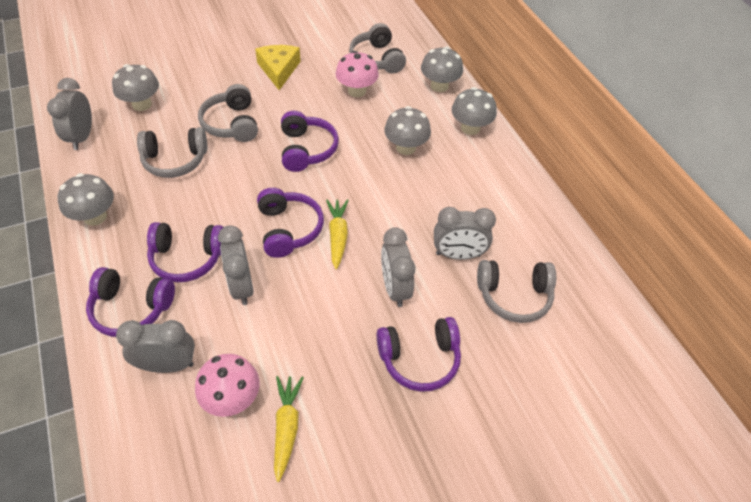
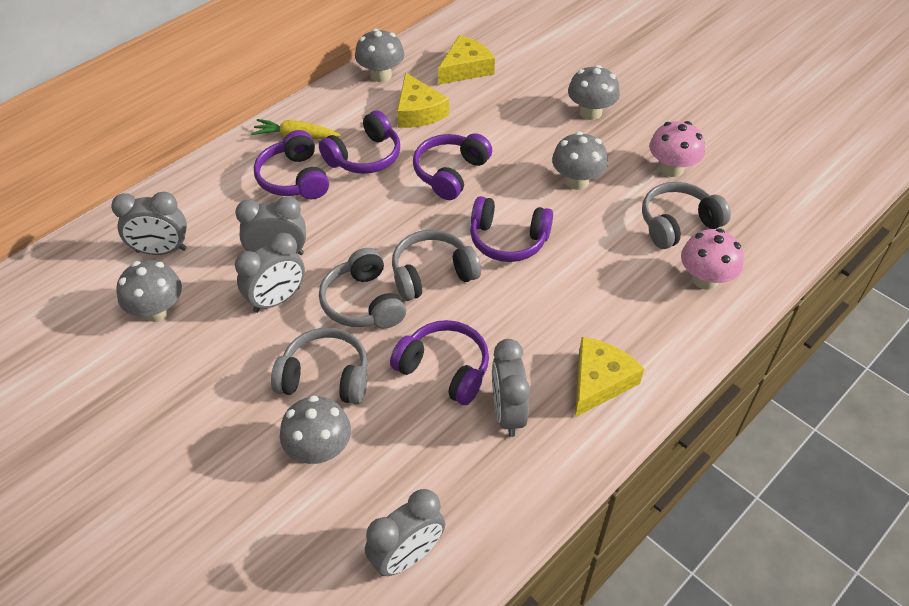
yellow carrot: [274,376,304,482] [326,199,349,269] = 2 -> [251,119,341,139] = 1
yellow cheese: [255,45,301,90] = 1 -> [397,72,449,128] [438,35,495,85] [575,337,644,417] = 3

